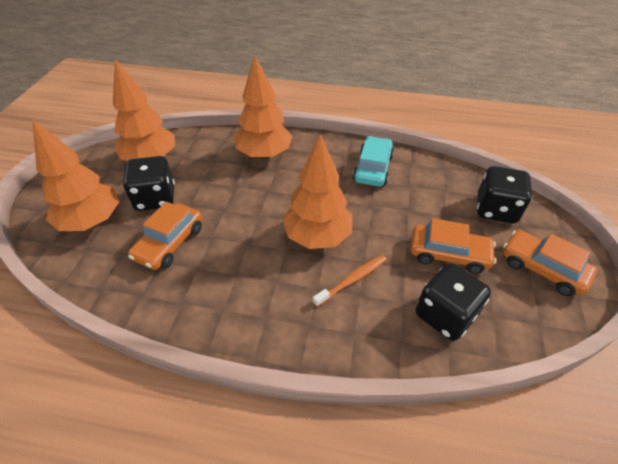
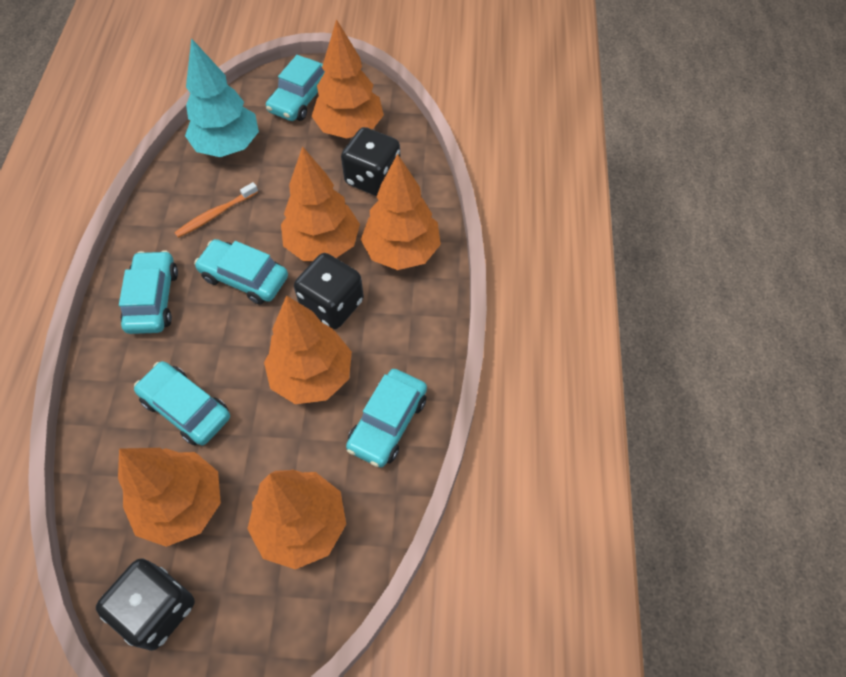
orange car: [128,202,202,270] [410,218,497,274] [503,230,597,296] = 3 -> none = 0
orange tree: [32,119,119,231] [113,60,175,161] [235,55,293,159] [282,134,352,249] = 4 -> [118,448,221,547] [247,469,346,569] [264,295,352,404] [281,146,360,261] [312,19,384,139] [361,154,441,270] = 6
turquoise car: [353,136,394,187] = 1 -> [119,250,178,334] [134,361,230,445] [194,239,288,304] [266,55,325,121] [346,369,427,467] = 5
turquoise tree: none = 0 -> [185,38,259,157] = 1

